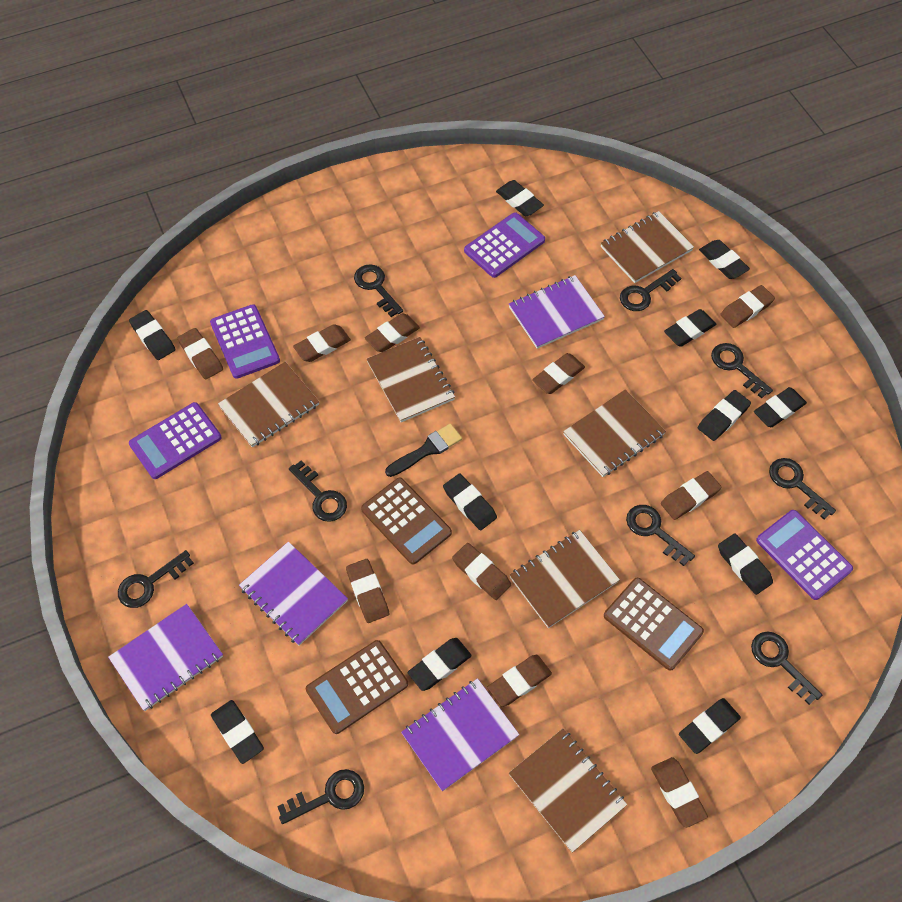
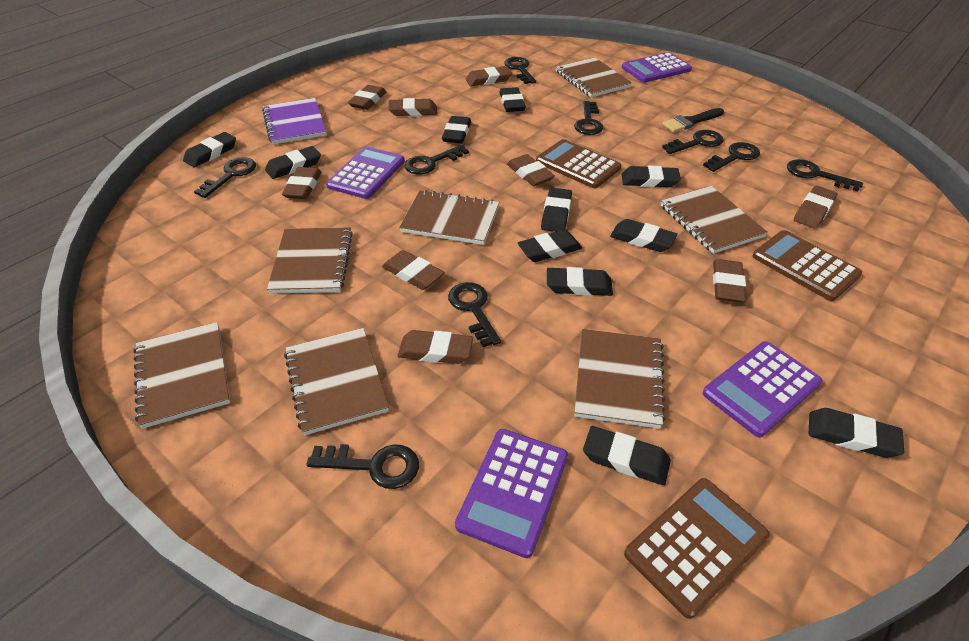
brown eraser: [178,328,223,380] [293,324,351,362] [346,559,389,623] [365,313,420,352] [452,543,511,600] [488,655,552,707] [532,353,585,394] [651,757,708,828] [661,471,721,520] [720,285,775,328] = 10 -> [282,167,322,199] [348,85,386,110] [382,250,445,290] [388,98,437,116] [397,330,473,364] [466,66,512,86] [507,154,555,186] [713,259,746,303] [794,186,837,229] = 9
brown notebook: [218,362,319,448] [367,337,455,422] [509,530,620,628] [509,728,627,852] [563,389,666,477] [600,211,694,283] = 6 -> [134,322,230,429] [267,227,353,294] [284,328,389,435] [399,190,499,245] [556,58,632,97] [574,329,666,429] [661,186,768,254] = 7
purple notebook: [108,604,223,711] [239,542,348,646] [401,678,520,791] [509,275,605,349] = 4 -> [262,98,327,144] = 1

